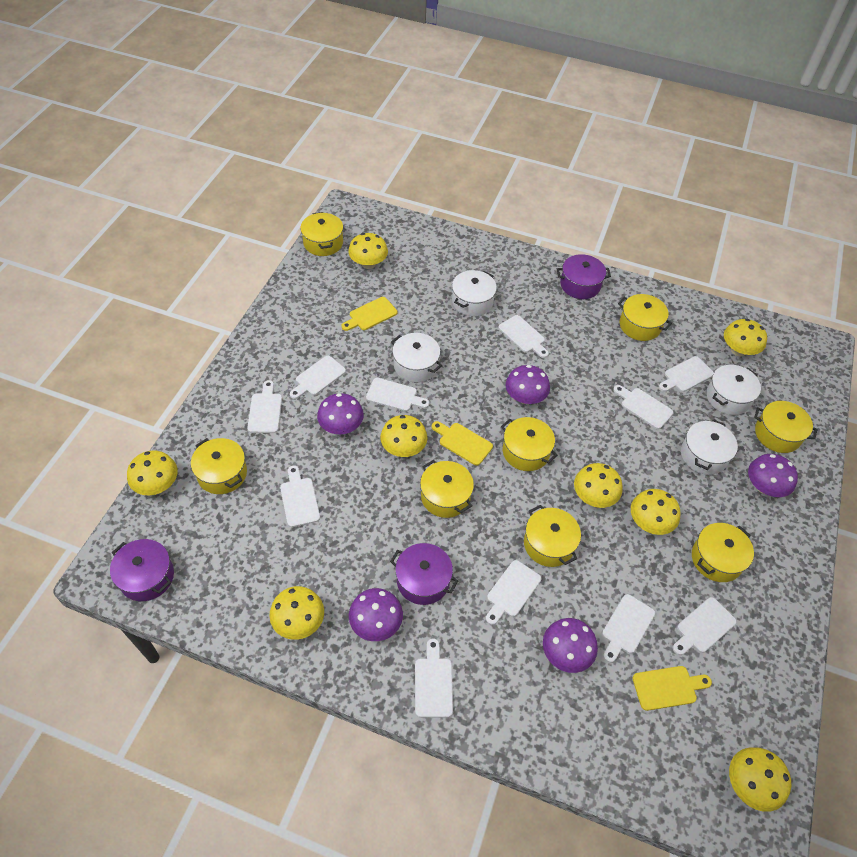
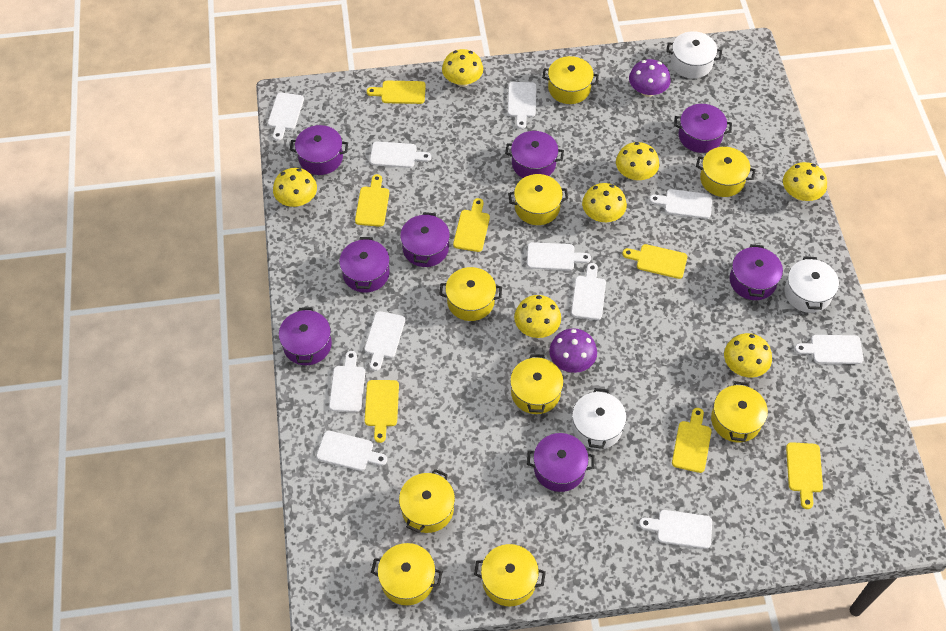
purple mushroom: [317,393,364,434] [349,588,403,641] [506,365,550,404] [543,618,598,673] [748,454,798,497] = 5 -> [549,328,597,373] [629,59,671,97] = 2
purple pot: [110,539,174,601] [390,543,458,605] [557,254,611,299] = 3 -> [279,307,332,365] [290,125,348,175] [339,237,390,293] [400,212,450,267] [505,131,564,178] [527,433,594,492] [674,104,732,153] [730,244,783,300] = 8
white pot: [391,333,442,382] [452,270,497,316] [681,419,738,475] [706,365,761,415] = 4 -> [572,388,626,449] [666,31,722,79] [784,256,839,313] = 3
yellow cutting board: [341,297,397,331] [432,421,493,466] [633,666,712,711] = 3 -> [355,174,389,227] [365,380,399,443] [367,81,426,104] [453,198,490,252] [622,244,687,279] [672,408,711,473] [786,442,823,509] = 7
yellow mushroom: [127,450,178,495] [269,586,324,640] [348,233,388,269] [381,415,427,457] [574,463,623,508] [631,489,681,535] [724,319,767,356] [729,748,791,812] = 8 -> [273,168,317,207] [442,49,483,87] [514,295,561,338] [582,183,627,222] [616,142,659,181] [724,333,772,378] [783,162,827,201] = 7
yellow pot: [191,438,247,494] [300,212,343,256] [420,460,474,518] [501,417,557,471] [524,505,581,567] [618,294,672,341] [692,523,754,582] [754,401,818,453] = 8 -> [371,543,443,605] [399,469,455,533] [439,267,502,321] [474,544,546,607] [508,174,568,225] [510,354,564,414] [542,56,599,104] [696,147,756,197] [711,381,768,443] = 9

